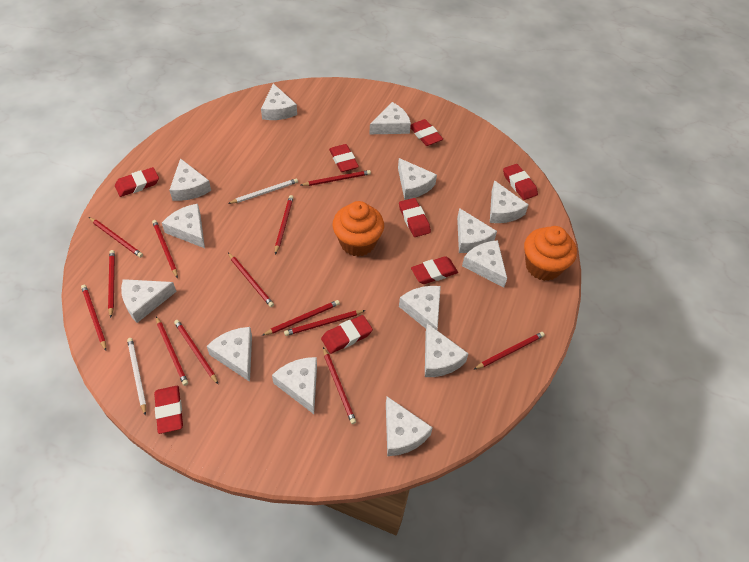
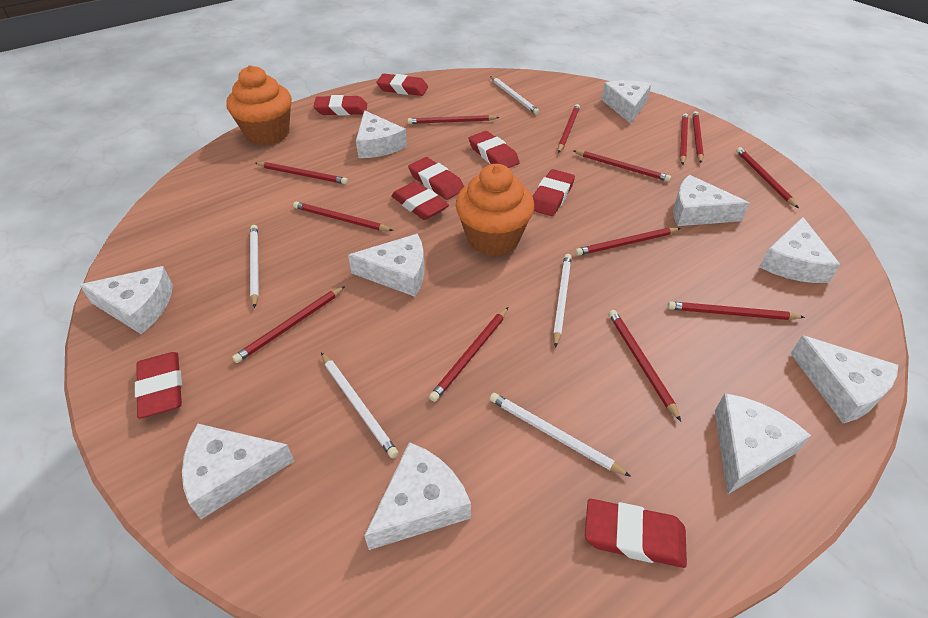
white cheese: [121,279,177,323] [162,204,205,248] [169,158,211,201] [207,327,252,382] [261,83,297,120] [272,357,317,414] [369,102,411,134] [386,396,433,456] [398,158,437,200] [399,286,441,330] [425,323,469,377] [457,208,497,253] [462,240,507,287] [490,180,529,223] = 14 -> [80,266,173,334] [182,424,294,519] [348,234,425,297] [356,110,407,158] [364,442,471,550] [601,80,651,124] [673,175,750,226] [715,393,811,495] [760,217,841,283] [790,335,898,423] = 10
white pencil: [127,338,146,416] [228,178,298,204] = 2 -> [250,225,259,308] [321,353,399,458] [490,76,540,115] [490,393,631,477] [553,254,572,348] = 5

